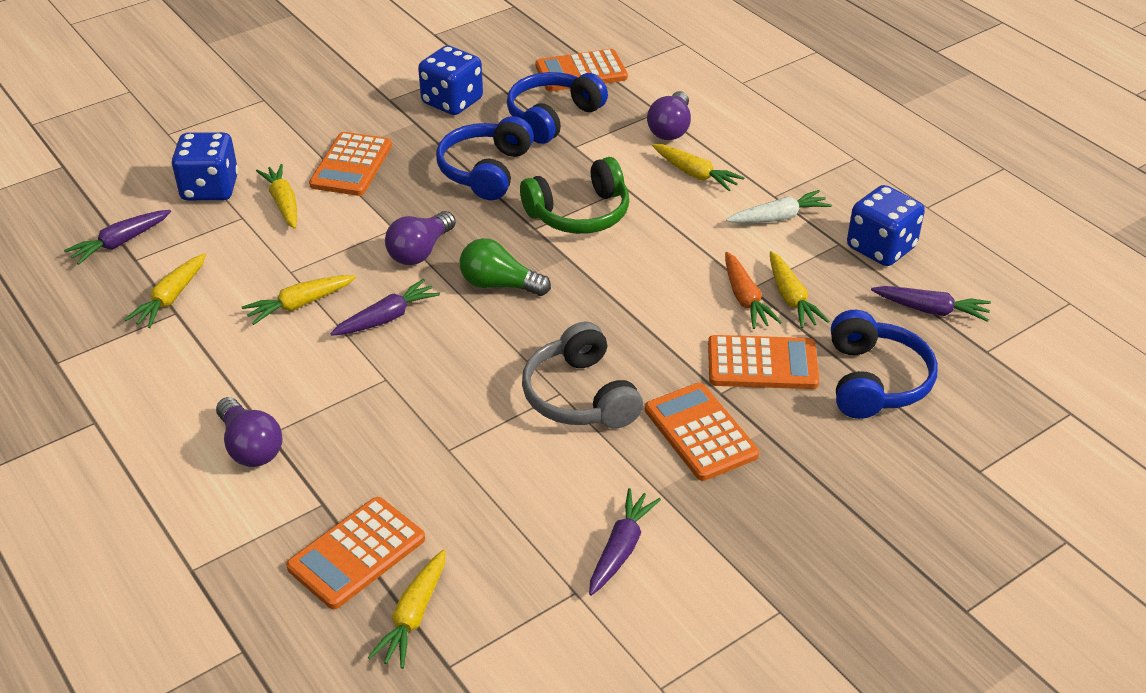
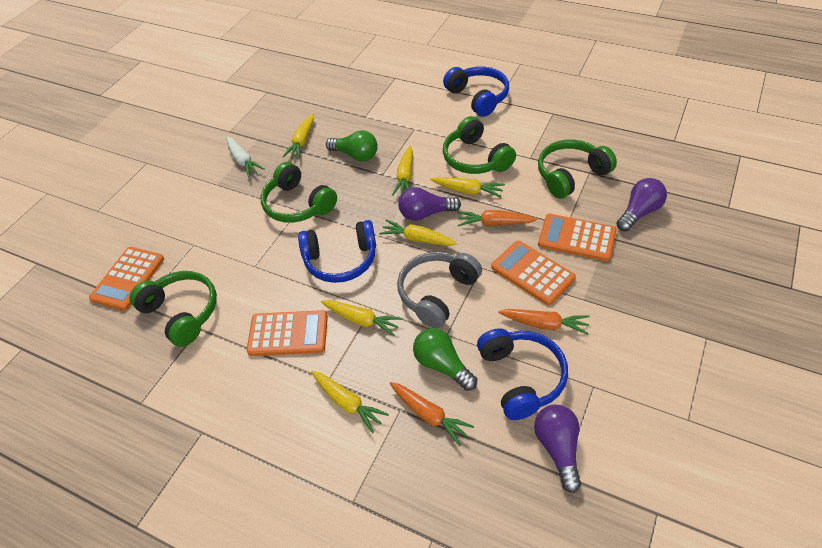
blue dice: [171,132,238,201] [418,46,483,115] [847,185,925,266] = 3 -> none = 0
green headphones: [520,157,629,234] = 1 -> [130,271,217,347] [261,162,337,223] [443,116,516,174] [538,139,617,199] = 4
green light bulb: [460,238,551,296] = 1 -> [326,130,378,161] [413,328,477,391] = 2
orange calculator: [286,497,425,609] [309,132,392,196] [536,49,628,91] [645,383,759,481] [708,335,819,389] = 5 -> [89,247,164,311] [246,310,328,356] [491,241,576,305] [538,214,617,261] = 4
orange carrot: [725,252,782,329] = 1 -> [390,382,474,446] [458,210,537,226] [498,309,590,335] = 3
purple carrot: [64,210,171,265] [330,279,440,336] [589,488,661,596] [871,286,991,322] = 4 -> none = 0

